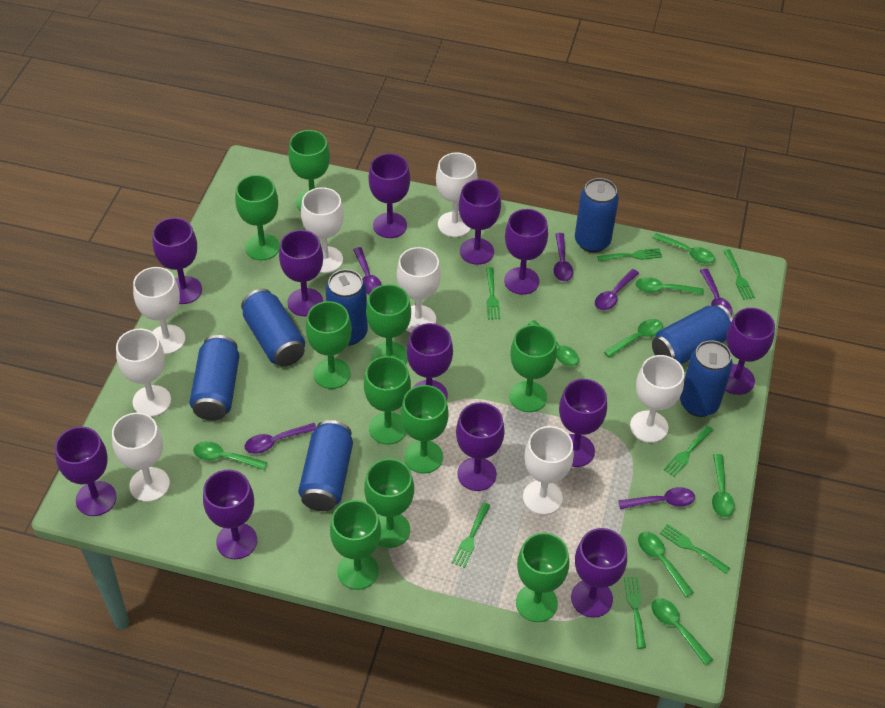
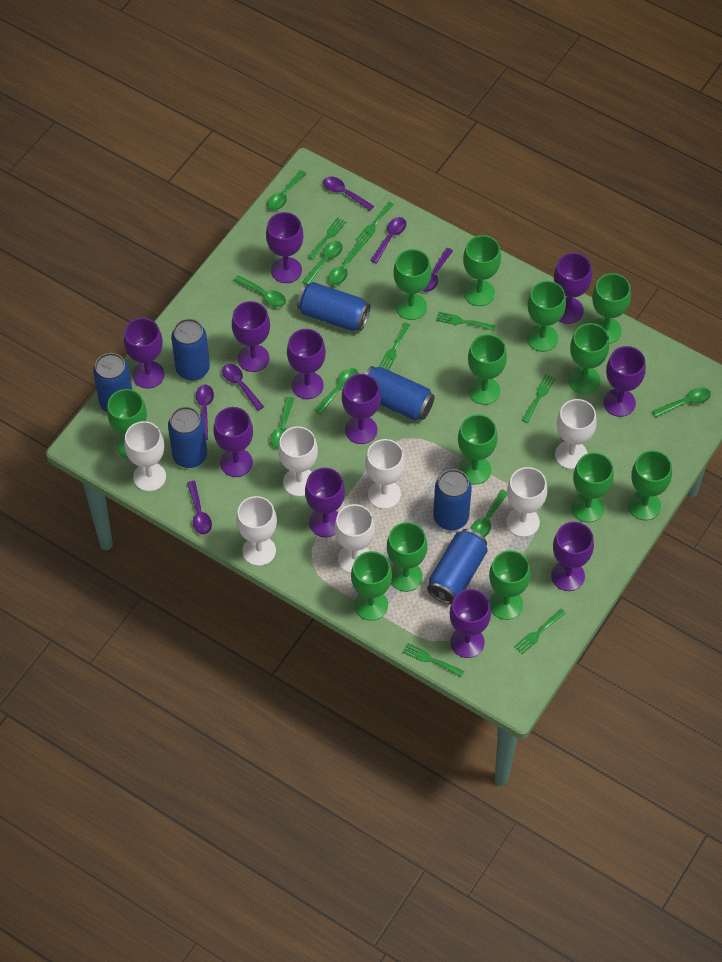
green goblet: [235,175,280,260] [288,130,330,211] [306,301,352,389] [330,500,381,590] [364,356,411,444] [364,459,414,548] [366,284,411,364] [401,385,449,474] [509,325,557,412] [516,533,569,622] = 10 -> [107,389,147,459] [351,551,392,621] [387,522,427,592] [393,249,431,320] [458,414,498,485] [463,235,501,306] [468,334,507,405] [489,550,531,620] [527,281,566,352] [568,323,609,394] [571,452,614,522] [592,273,631,344] [628,450,672,520] = 13
purple goblet: [55,427,117,516] [152,218,202,304] [203,470,257,559] [279,230,323,316] [369,153,410,238] [407,323,453,401] [456,402,505,491] [459,179,501,265] [504,209,548,295] [559,379,607,467] [571,528,627,618] [725,308,775,395] = 12 -> [124,318,164,388] [213,407,253,477] [232,301,270,372] [266,212,304,283] [287,329,326,399] [305,468,345,538] [342,374,381,444] [449,589,491,658] [551,522,594,591] [554,253,592,324] [603,346,646,417] = 11
white goblet: [112,412,170,502] [116,329,171,417] [133,267,185,354] [301,187,344,273] [397,247,441,332] [436,153,477,237] [523,426,574,515] [630,355,684,443] = 8 -> [124,421,166,492] [236,496,277,566] [278,426,318,497] [334,504,375,573] [365,439,405,509] [506,467,547,537] [555,399,597,469] = 7

